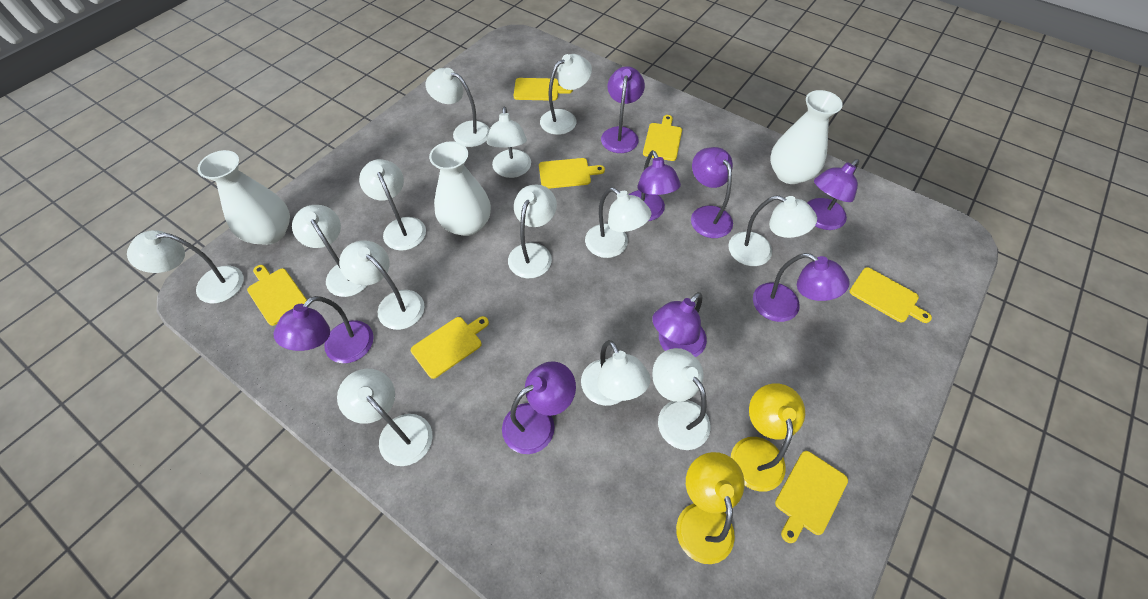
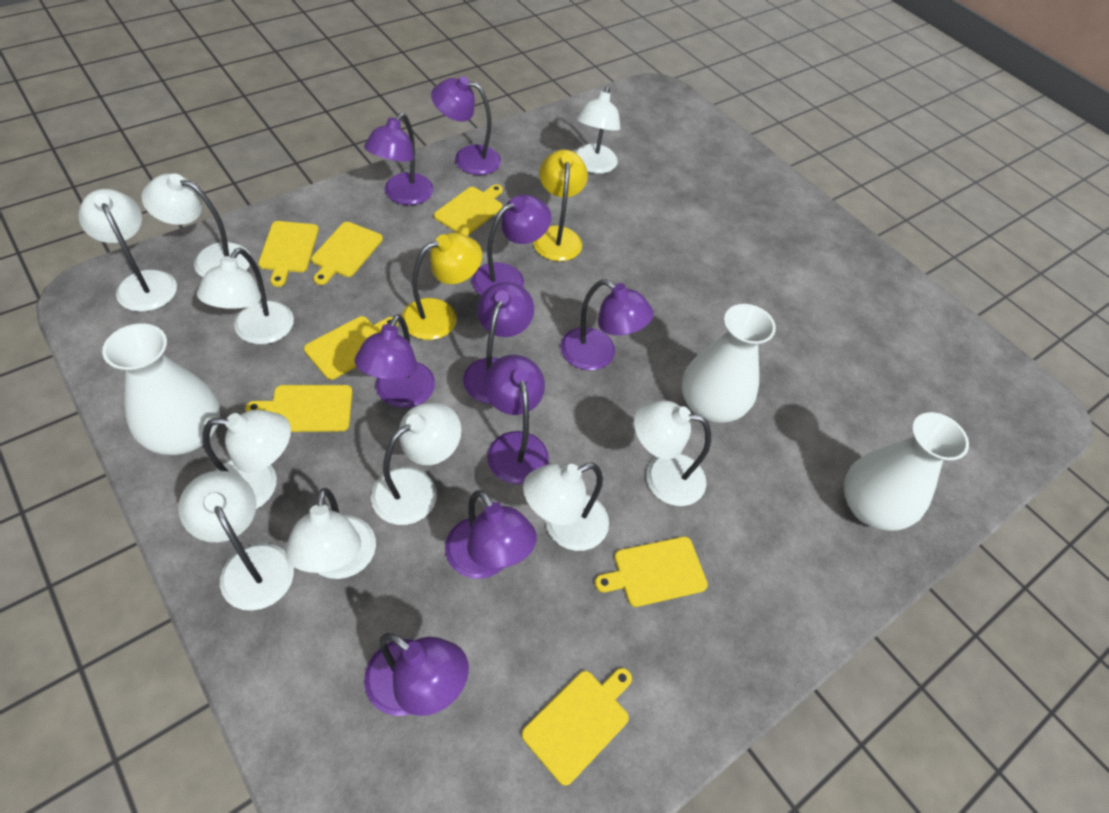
purple lamp: [273,296,374,363] [502,361,576,454] [601,66,645,153] [629,150,681,221] [652,292,707,357] [691,147,733,238] [753,253,849,322] [807,159,859,230] = 8 -> [354,314,435,408] [364,113,434,205] [364,633,469,716] [431,76,501,175] [445,490,537,579] [463,282,534,404] [472,195,551,295] [484,355,549,485] [560,279,654,370] = 9
white lamp: [127,230,244,303] [292,205,368,297] [337,369,432,466] [339,240,425,330] [359,159,426,251] [426,68,490,147] [487,107,531,178] [508,185,557,278] [540,54,592,135] [581,340,651,406] [585,187,652,258] [652,348,710,450] [728,195,817,266] = 13 -> [78,189,177,312] [141,174,251,277] [178,471,294,611] [197,248,294,344] [203,410,291,509] [285,488,376,579] [371,402,461,525] [523,463,609,551] [575,86,620,174] [634,400,711,506] = 10

